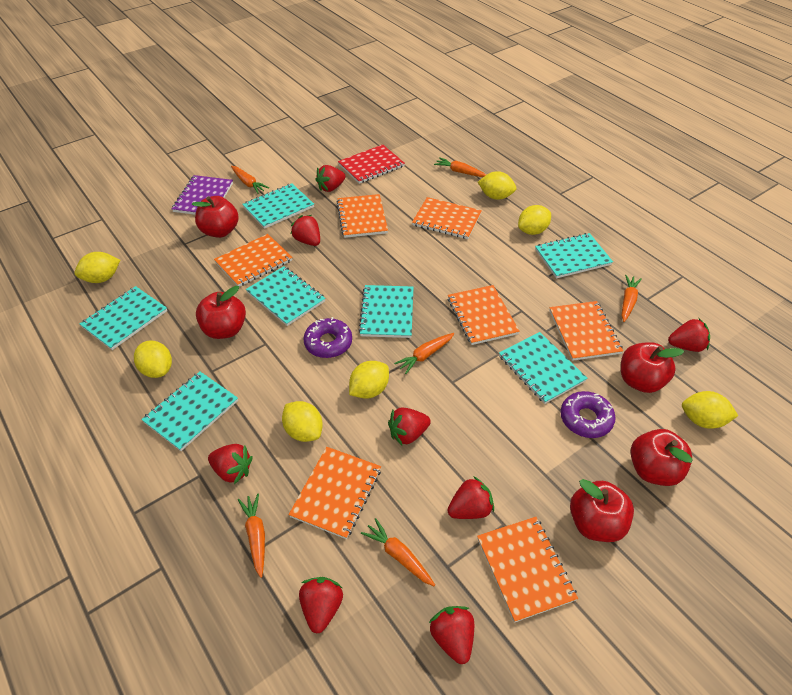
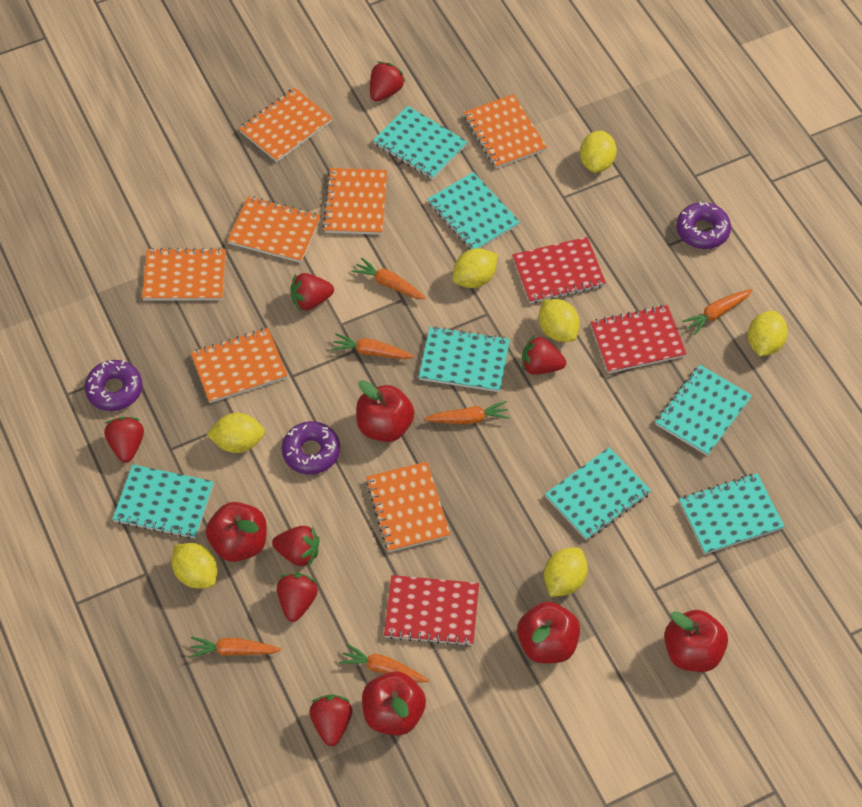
purple donut: [304,317,352,358] [560,391,616,438] = 2 -> [85,360,142,411] [282,421,340,475] [676,201,731,249] = 3
purple notebook: [172,175,233,215] = 1 -> none = 0
red notebook: [338,145,405,184] = 1 -> [384,575,479,646] [512,237,606,304] [591,305,686,373] = 3
red strawberry: [208,444,253,484] [291,215,320,246] [299,577,343,634] [315,165,346,192] [388,407,431,445] [429,606,474,664] [447,476,494,519] [668,319,710,352] = 8 -> [104,417,144,463] [272,526,319,567] [277,573,318,622] [291,273,334,311] [309,694,352,746] [370,61,405,102] [522,335,566,375] = 7

